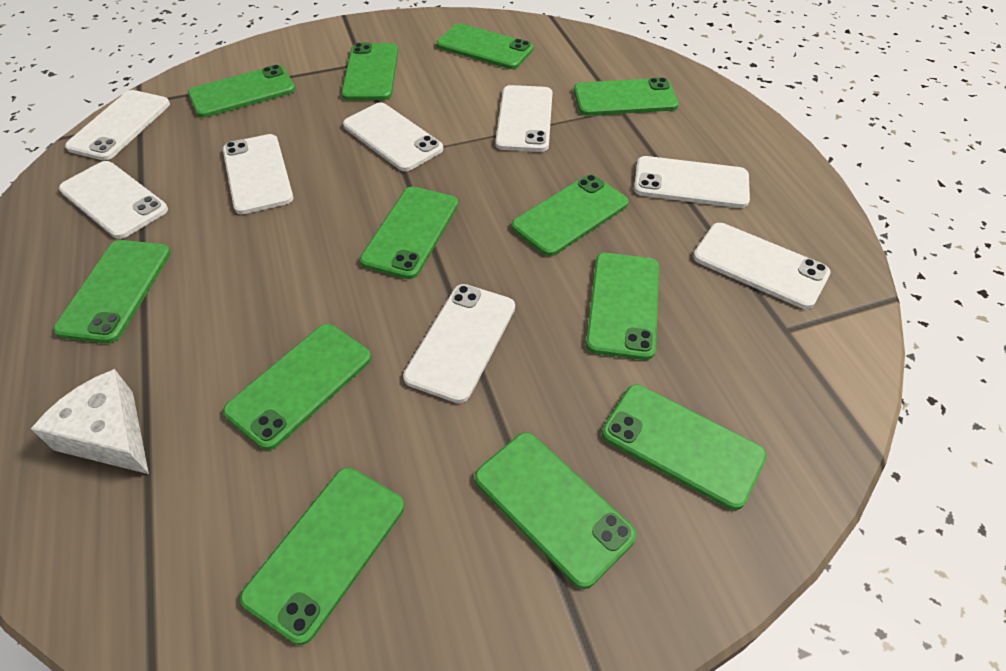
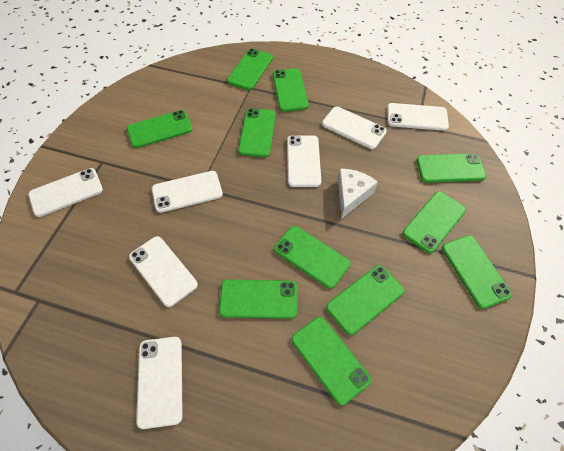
green phone: [53,240,171,343] [188,65,295,118] [223,324,371,450] [240,468,404,645] [341,43,398,100] [360,187,458,279] [437,23,533,69] [475,432,636,589] [512,174,629,256] [574,77,679,116] [586,253,659,360] [602,385,767,510] = 12 -> [127,110,192,148] [219,280,297,319] [227,49,273,90] [238,108,276,157] [273,68,309,112] [274,226,350,289] [292,317,371,405] [326,265,404,335] [403,192,466,253] [416,153,486,183] [442,235,512,309] = 11
white phone: [59,161,168,239] [65,90,170,160] [223,134,293,214] [343,102,443,171] [403,284,515,403] [495,85,553,152] [634,156,750,208] [693,223,831,309] = 8 -> [28,168,103,217] [129,236,198,307] [136,337,183,429] [152,171,223,213] [287,135,321,187] [322,106,387,149] [387,103,449,131] = 7

